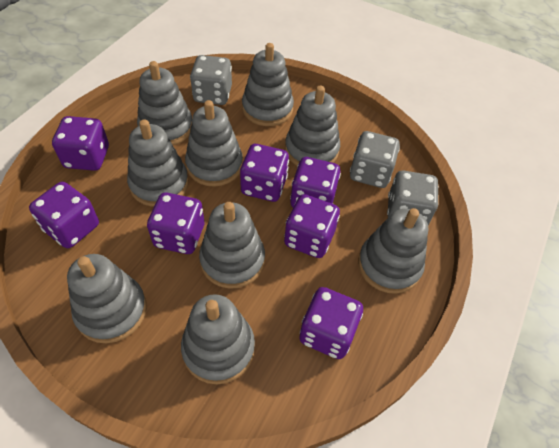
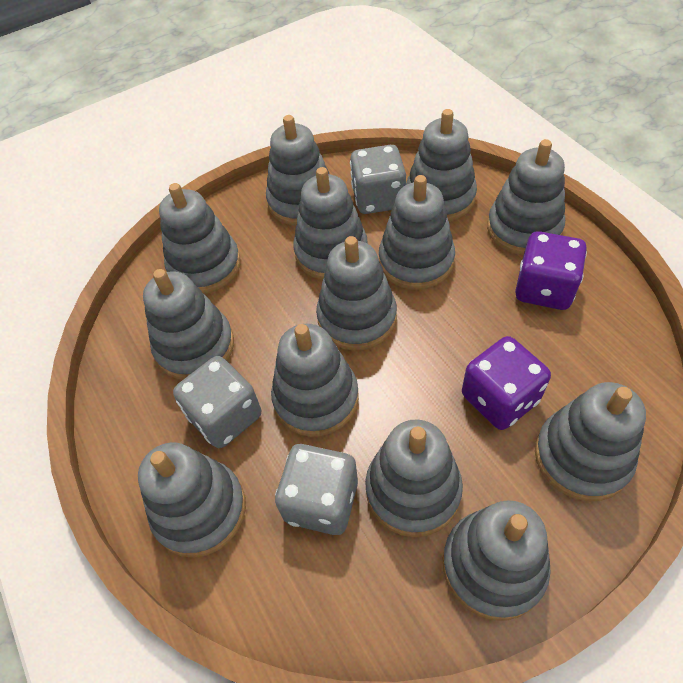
grey stacking toy: [67,254,147,343] [127,119,189,207] [137,61,192,145] [181,294,255,384] [185,100,243,187] [199,202,265,289] [242,43,294,126] [285,85,340,166] [358,208,428,294] = 9 -> [138,442,246,558] [143,269,234,380] [159,183,241,294] [266,115,330,226] [271,324,359,437] [293,167,367,280] [316,236,397,351] [365,419,463,537] [379,175,455,290] [406,109,477,222] [443,500,551,621] [487,139,565,255] [535,382,646,501] = 13
purple dice: [29,182,99,248] [52,116,109,171] [147,193,204,254] [240,144,289,202] [284,194,340,258] [290,157,341,207] [299,287,363,359] = 7 -> [462,336,551,430] [515,231,587,310] = 2

